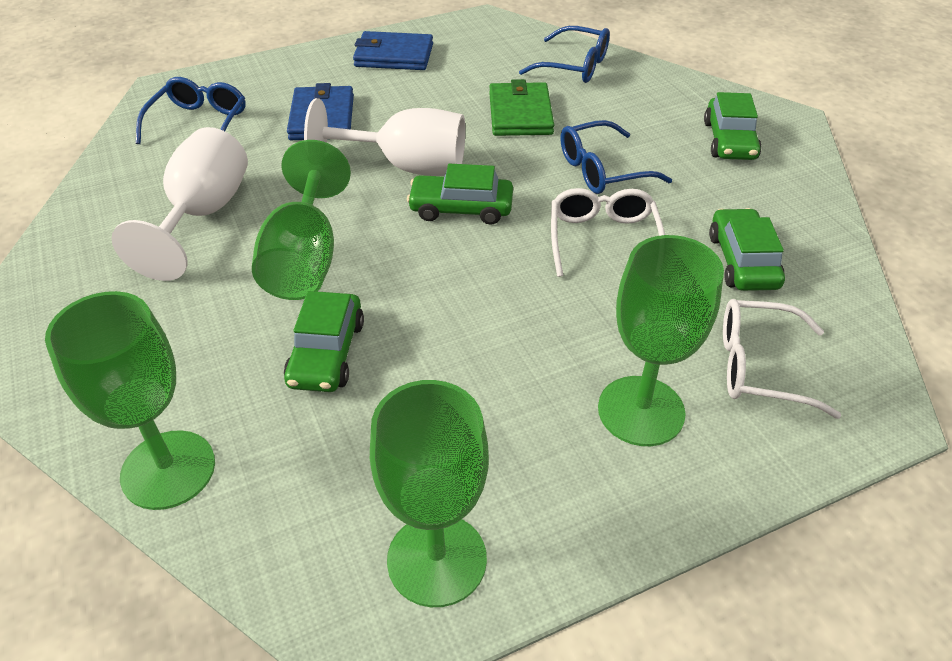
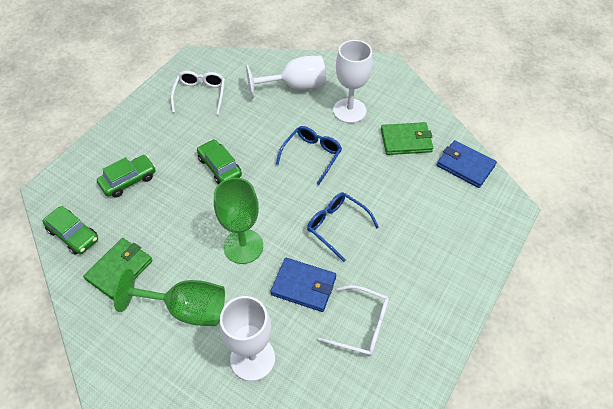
blue glasses: [136,77,246,144] [519,26,610,83] [561,120,672,194] = 3 -> [276,126,342,185] [307,192,379,262] = 2
green car: [284,291,364,392] [407,164,513,225] [704,92,762,160] [709,208,785,291] = 4 -> [42,206,98,255] [97,155,156,198] [197,139,242,184] = 3
green goblet: [45,291,215,510] [252,140,351,300] [370,380,489,607] [598,235,724,446] = 4 -> [114,269,225,326] [214,177,263,264] = 2
green wallet: [489,79,554,136] = 1 -> [83,238,153,300] [381,122,433,155] = 2
white goblet: [111,127,248,281] [304,98,465,176] = 2 -> [220,296,275,381] [246,56,326,99] [333,40,373,123] = 3

